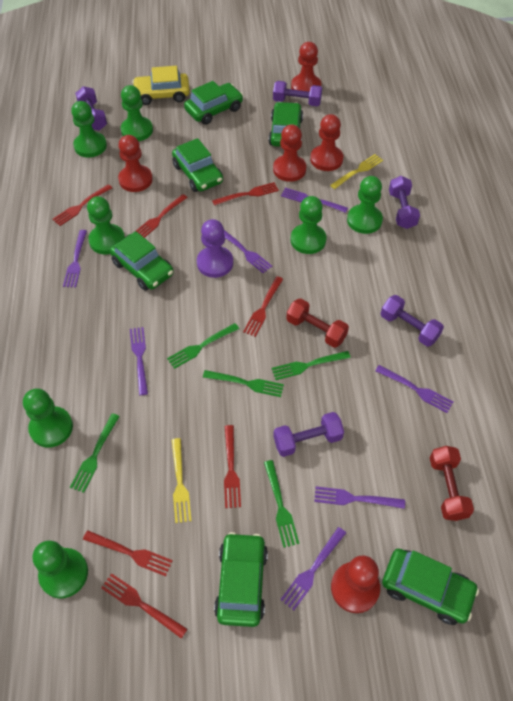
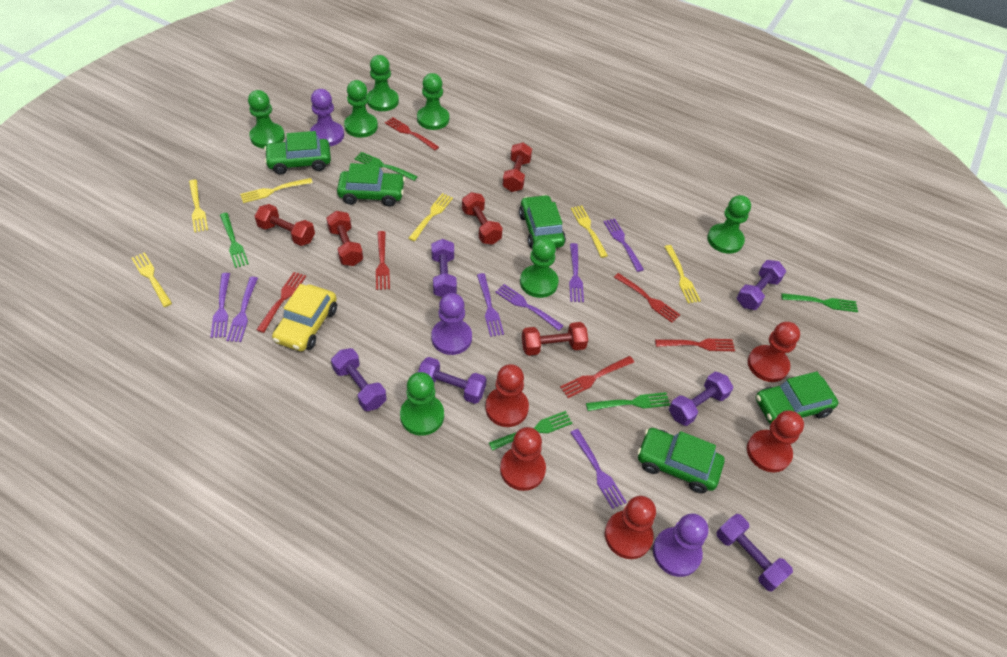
green car: [110,231,174,291] [172,138,223,192] [184,81,243,125] [214,532,268,627] [269,102,303,147] [382,549,479,625] = 6 -> [264,131,331,175] [337,163,405,207] [519,195,566,248] [637,428,724,493] [756,372,838,424] = 5
purple dumbbell: [75,86,107,131] [273,81,322,106] [273,412,344,457] [381,295,444,346] [389,176,420,229] = 5 -> [331,348,386,411] [418,357,487,404] [431,239,457,297] [669,372,733,426] [716,514,793,592] [737,260,786,310] = 6
purple pawn: [197,219,233,278] = 1 -> [310,89,344,146] [431,293,472,355] [653,513,708,577] = 3
red dumbbell: [286,298,349,348] [430,446,474,521] = 2 -> [255,204,315,246] [326,211,363,266] [462,192,503,245] [502,143,532,192] [522,322,588,356] = 5
red fork: [52,184,112,226] [83,530,173,576] [101,573,187,639] [136,194,188,238] [212,182,279,205] [224,425,241,508] [243,276,283,337] = 7 -> [257,272,306,333] [376,231,390,290] [385,117,439,150] [560,356,634,398] [614,273,680,323] [655,339,735,351] = 6
yellow fork: [172,438,192,523] [330,154,383,189] = 2 -> [132,252,172,307] [189,180,208,232] [240,178,313,203] [408,193,453,241] [571,205,608,258] [664,245,701,304] = 6

